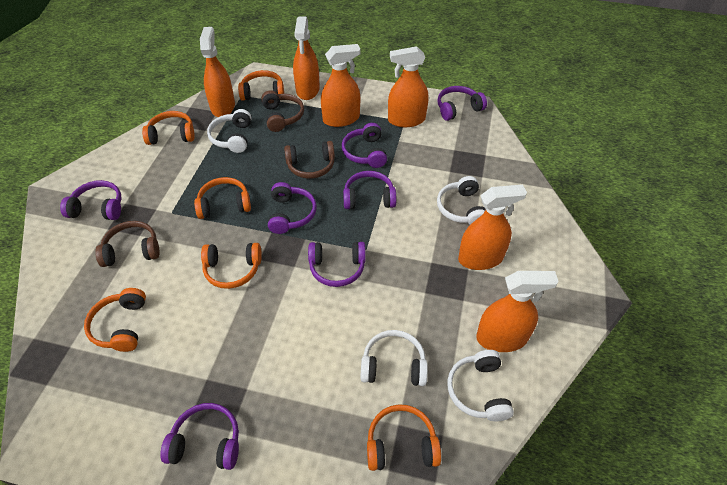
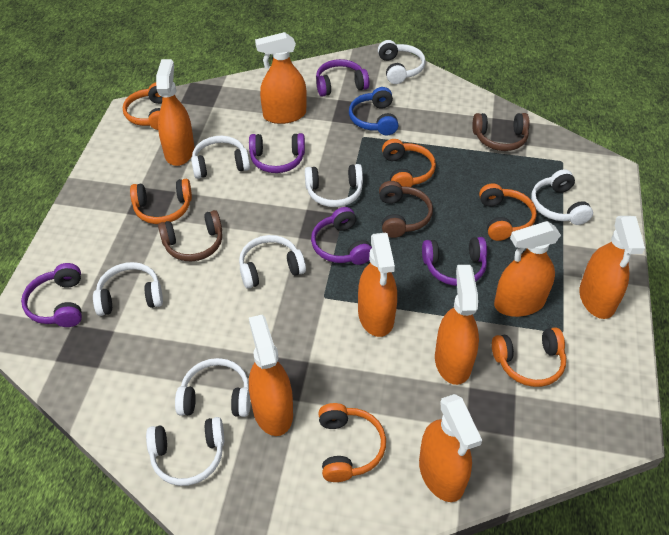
blue headphones: none = 0 -> [349,87,398,135] = 1
orange spray bottle: [200,27,235,117] [293,16,320,100] [321,44,360,127] [388,46,428,127] [458,185,527,270] [476,271,559,352] = 6 -> [156,59,195,166] [249,315,293,436] [255,32,307,124] [358,233,397,337] [419,394,482,502] [435,265,479,385] [494,221,561,317] [579,216,645,319] = 8
purple headphones: [60,180,122,220] [160,403,239,470] [268,182,317,234] [308,242,366,287] [342,123,387,168] [343,171,396,209] [437,86,487,121] = 7 -> [21,263,82,327] [249,133,305,173] [311,207,372,265] [316,59,369,97] [422,237,487,286] = 5
white headphones: [207,109,252,153] [361,330,428,386] [437,176,486,225] [447,350,514,421] = 4 -> [93,262,163,316] [146,417,224,486] [175,358,250,417] [191,136,250,179] [239,235,306,289] [305,164,363,207] [378,40,426,84] [531,169,593,225] = 8

